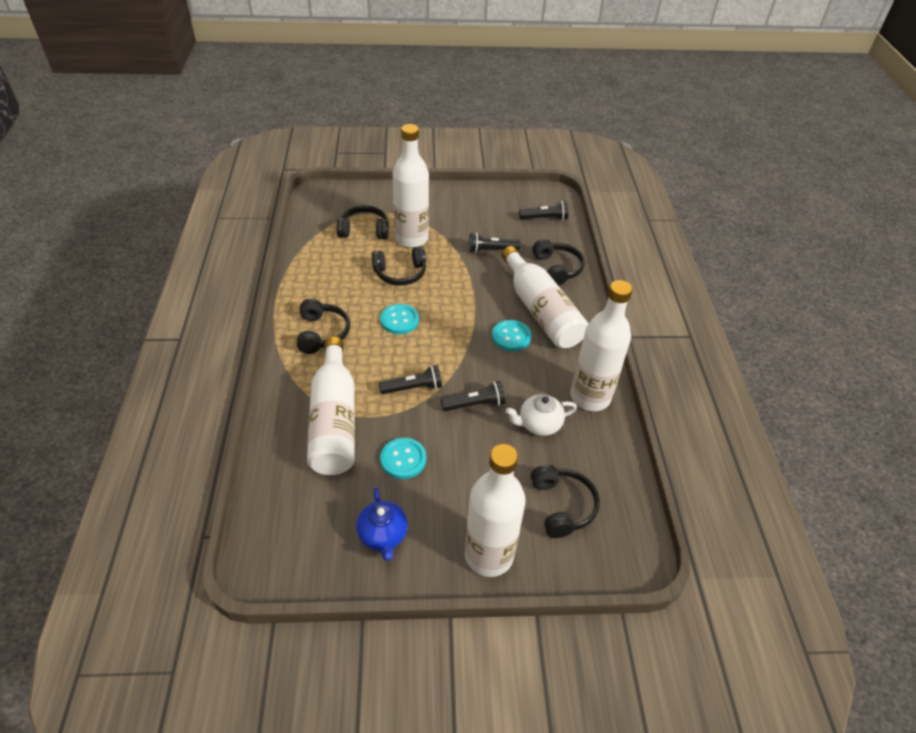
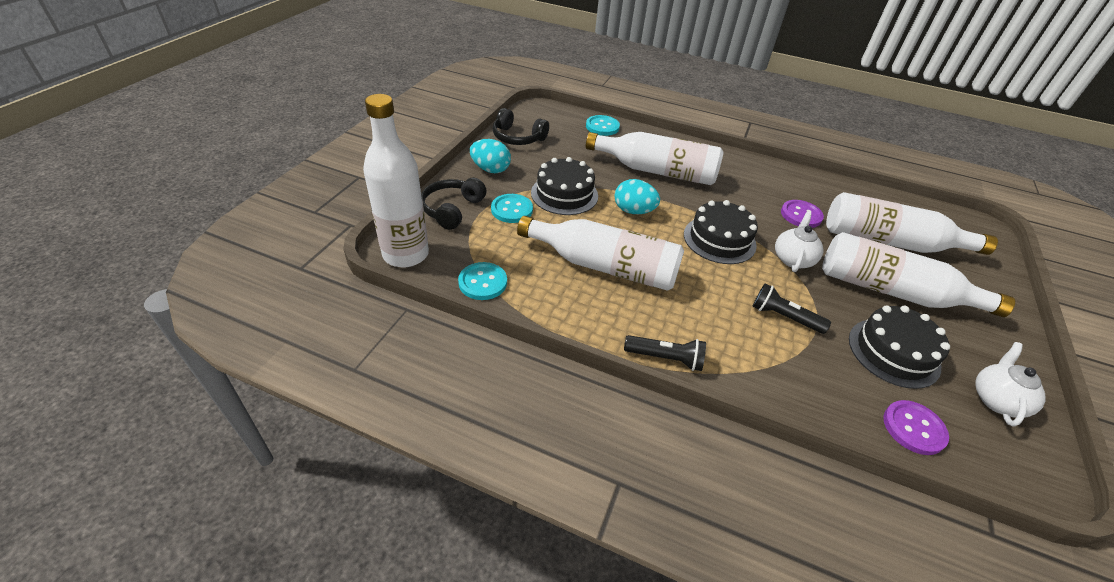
black cake: none = 0 -> [531,157,598,215] [684,200,758,264] [849,305,950,389] = 3
black flashlight: [379,365,442,394] [441,381,505,411] [469,232,520,253] [519,201,568,220] = 4 -> [624,335,706,371] [752,283,831,334] = 2
black headphones: [297,298,350,354] [336,205,389,239] [371,246,426,286] [531,465,600,538] [532,239,585,286] = 5 -> [421,177,487,230] [493,108,549,145] = 2
blue teapot: [356,488,408,561] = 1 -> none = 0
purple button: none = 0 -> [781,200,824,228] [883,400,949,455] = 2
turquoise egg: none = 0 -> [470,139,511,173] [615,179,660,214] = 2
white teapot: [506,394,577,436] = 1 -> [775,212,824,272] [975,342,1045,427] = 2

